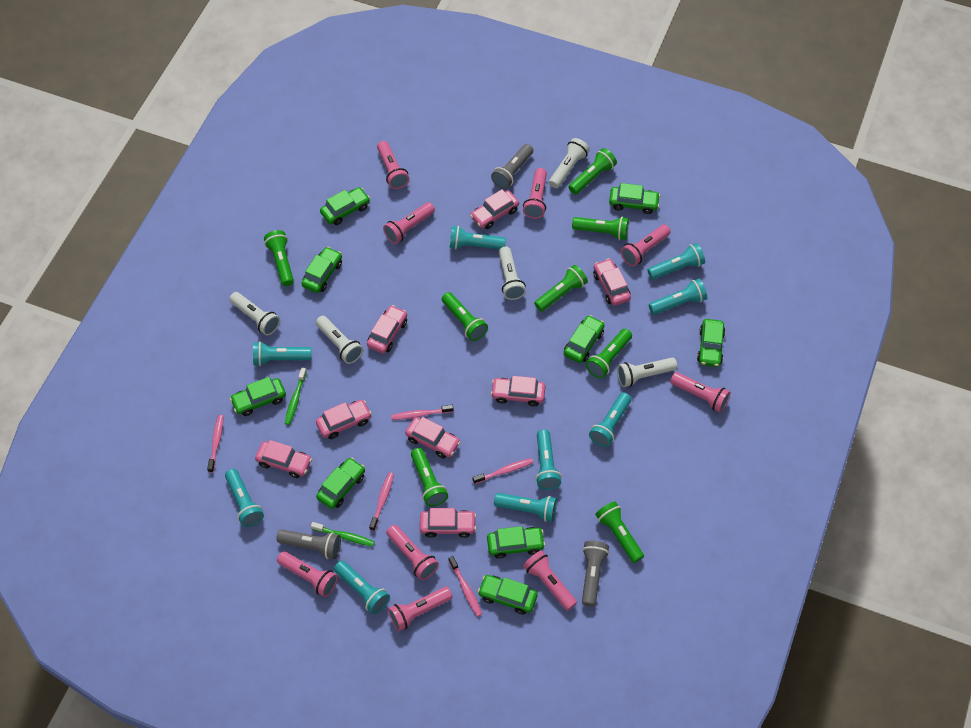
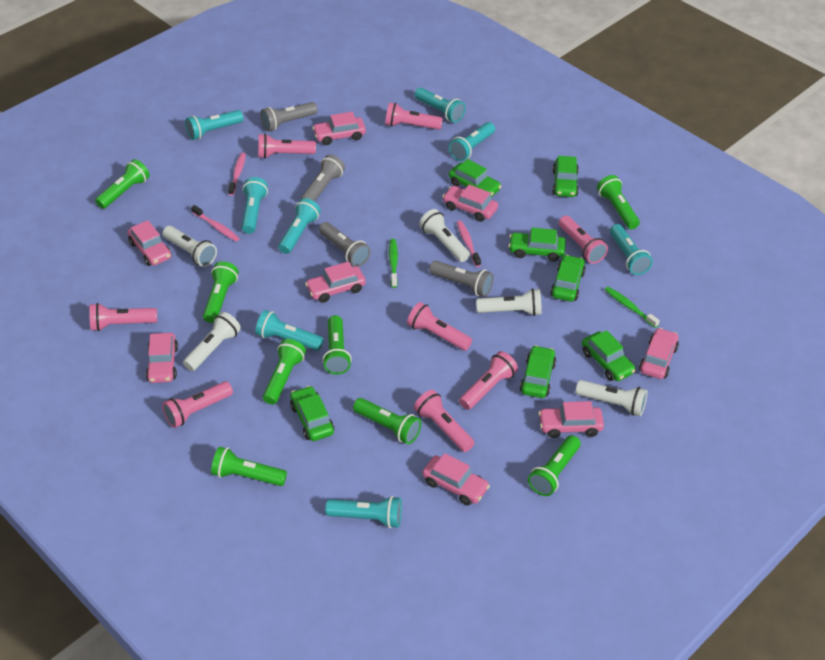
green car: [230,377,286,416] [301,247,342,293] [316,457,365,509] [320,187,370,225] [478,575,538,615] [487,526,545,559] [564,315,605,363] [609,183,660,214] [697,319,725,367] = 9 -> [290,386,334,441] [449,159,502,197] [508,228,566,261] [520,345,556,398] [550,255,586,302] [552,156,579,197] [582,330,636,381] = 7
grey flashlight: [276,529,341,559] [491,144,533,189] [582,541,609,606] = 3 -> [260,102,318,131] [301,154,345,202] [319,222,371,267] [429,261,494,297] = 4
pink flashlight: [277,551,338,597] [377,141,409,189] [383,202,435,244] [386,525,439,580] [388,587,452,631] [523,168,547,219] [523,550,577,611] [621,225,671,266] [670,372,730,412] = 9 -> [89,303,157,331] [162,381,233,428] [258,134,316,158] [385,102,443,130] [407,302,472,351] [414,390,474,452] [459,351,518,410] [559,216,608,264] = 8
pink toothbrush: [207,415,224,473] [369,472,394,531] [391,405,454,420] [448,556,482,617] [472,458,534,484] = 5 -> [191,205,240,241] [228,153,246,196] [457,221,481,267] = 3
turquoise flashlight: [225,469,264,527] [253,341,311,366] [334,560,390,614] [449,226,506,250] [494,493,557,522] [536,429,562,490] [589,392,631,447] [648,243,705,280] [649,278,707,315] = 9 -> [185,110,243,140] [242,177,268,234] [255,310,324,351] [278,198,321,254] [325,496,402,528] [415,88,466,123] [449,122,495,161] [610,224,653,275] = 8

